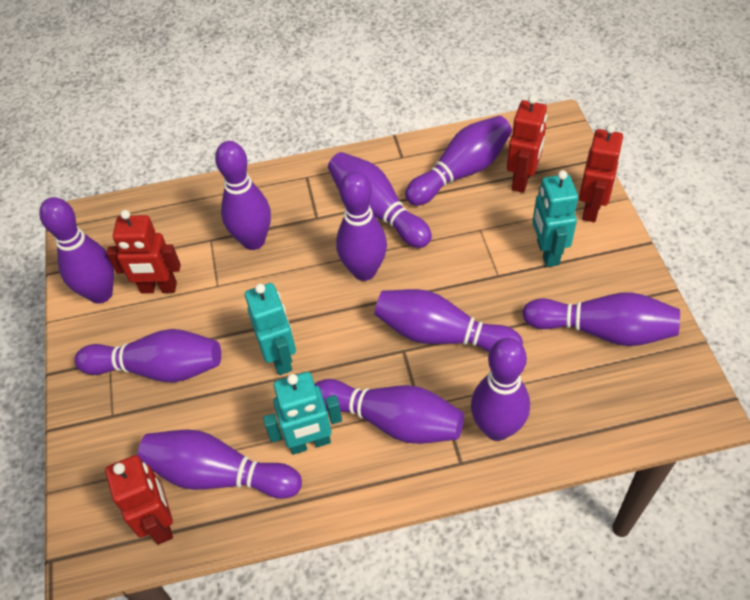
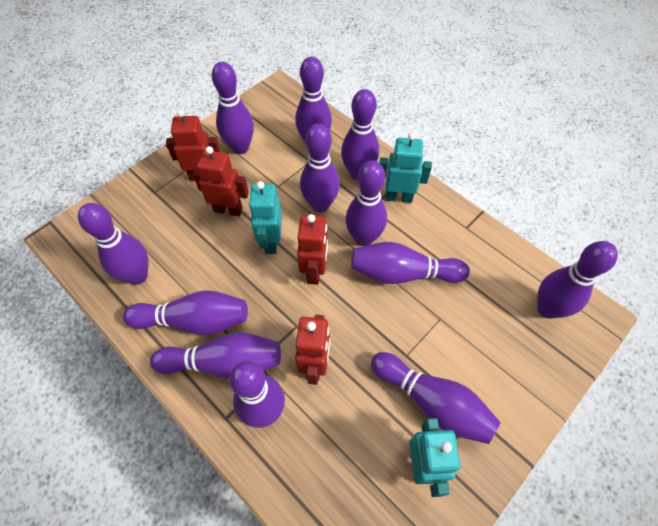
purple bowling pin: [39,197,114,304] [74,329,221,383] [137,430,302,499] [215,141,271,250] [314,379,464,444] [328,152,432,248] [336,171,387,281] [374,289,523,352] [405,116,512,206] [471,338,530,441] [522,292,680,346] = 11 -> [78,203,148,285] [123,290,248,335] [150,332,281,379] [212,62,254,154] [229,361,285,428] [295,57,332,144] [300,124,340,213] [341,89,379,180] [345,160,387,246] [351,242,470,284] [371,352,501,444] [537,241,618,319] = 12

